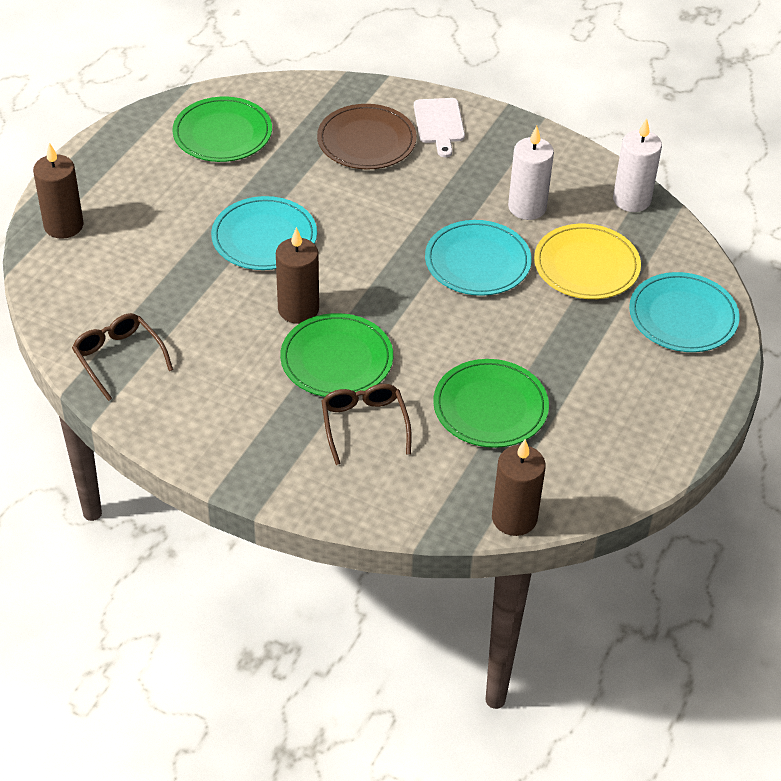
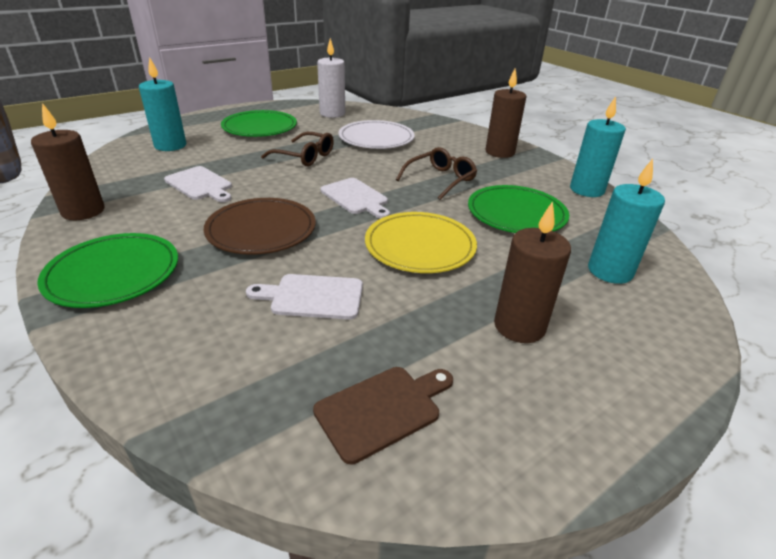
brown cutting board: none = 0 -> [313,367,453,464] = 1
turquoise candle: none = 0 -> [139,57,186,151] [570,96,626,197] [588,159,665,284] = 3
turquoise plate: [211,196,317,270] [425,220,532,296] [629,272,740,352] = 3 -> none = 0
white candle: [508,126,554,220] [613,118,662,212] = 2 -> [317,38,345,118] = 1
white cutting board: [414,98,465,157] = 1 -> [164,166,232,202] [246,274,363,320] [320,178,390,219] = 3
white plate: none = 0 -> [338,120,415,149] = 1

